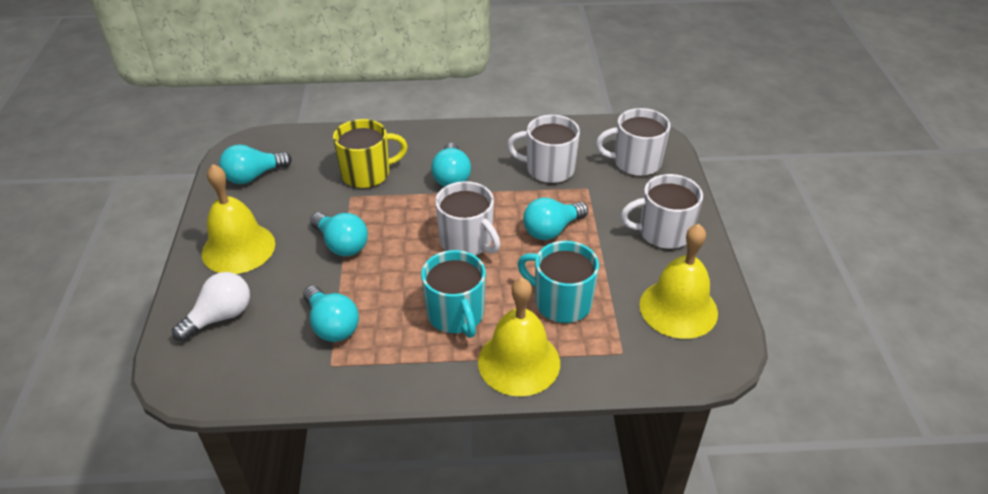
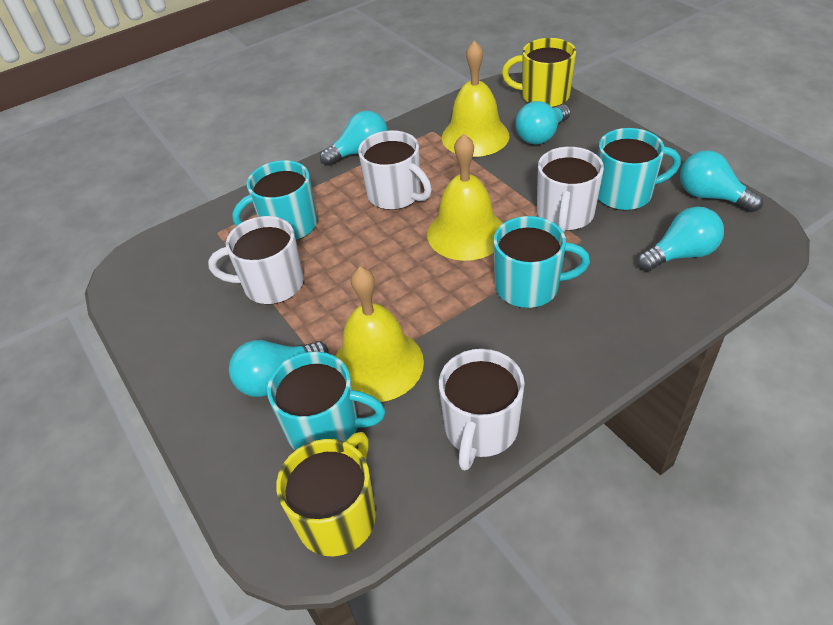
turquoise mug: [421,250,486,338] [517,241,599,323] = 2 -> [232,160,317,240] [267,352,385,450] [493,216,590,308] [598,128,681,210] = 4
white light bulb: [172,272,250,342] = 1 -> none = 0
yellow mug: [333,119,408,188] = 1 -> [276,432,376,557] [502,38,576,107] = 2

